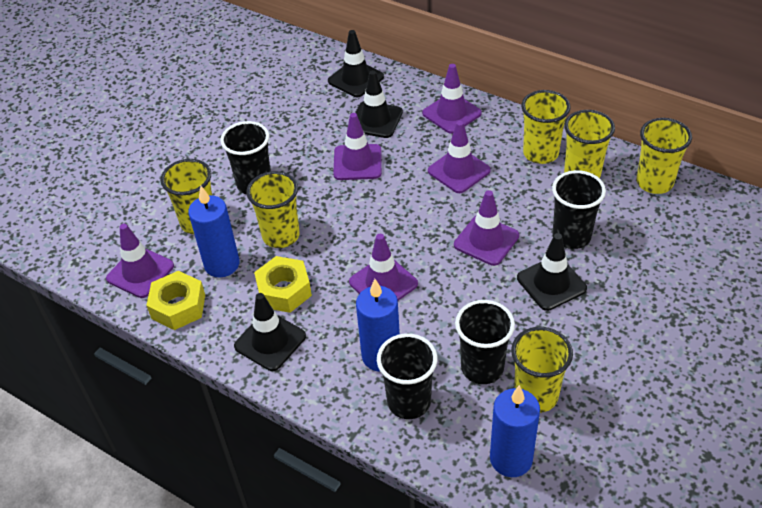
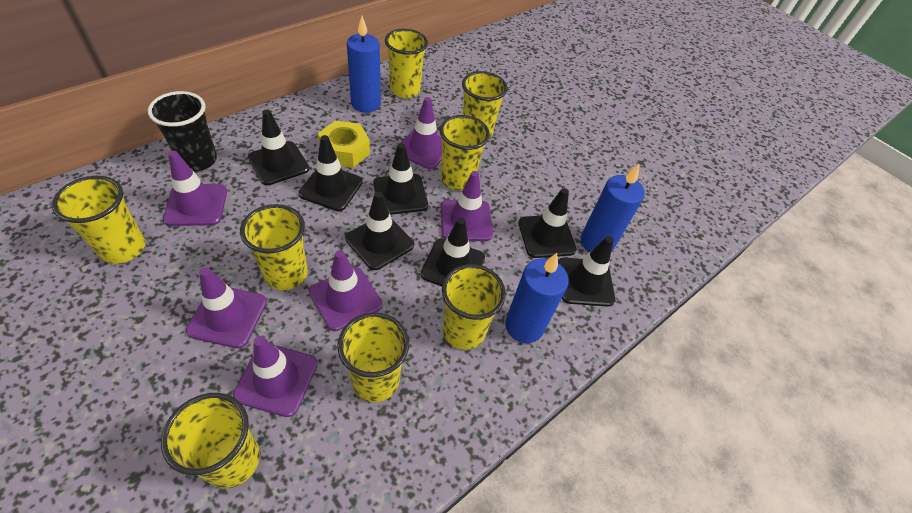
black cup: [220,121,271,195] [377,333,437,419] [455,300,515,384] [552,170,606,249] = 4 -> [148,91,217,171] = 1
black traffic cone: [234,293,306,371] [328,30,384,97] [355,70,403,138] [517,233,587,311] = 4 -> [248,109,309,185] [299,135,363,211] [345,192,414,270] [373,143,428,215] [421,218,485,286] [518,188,577,258] [558,236,615,307] = 7
yellow cup: [161,159,212,234] [246,171,300,248] [511,327,573,413] [521,90,570,164] [564,110,615,178] [636,118,692,194] = 6 -> [52,176,145,264] [161,393,260,489] [240,204,308,290] [337,312,409,402] [385,29,428,98] [440,115,490,190] [442,264,506,350] [462,71,507,139] = 8
yellow nut: [146,271,205,330] [254,256,312,313] = 2 -> [318,121,370,168] = 1

